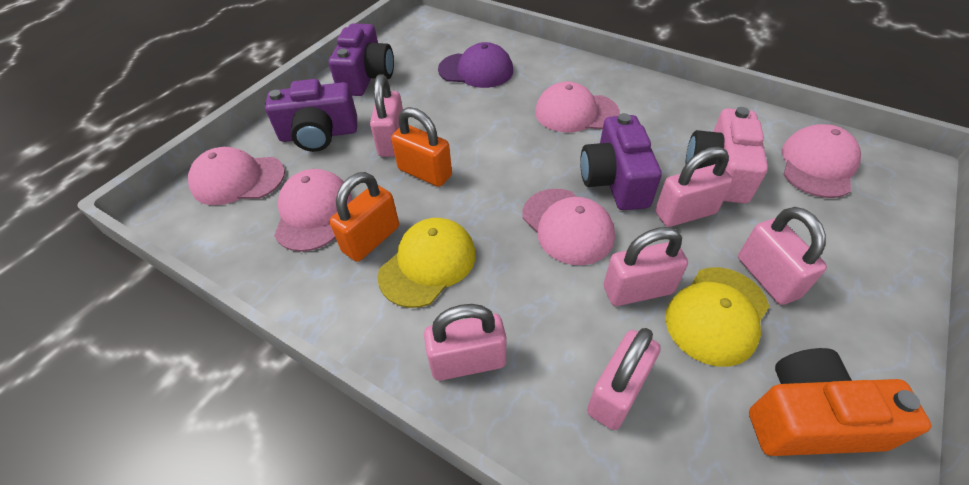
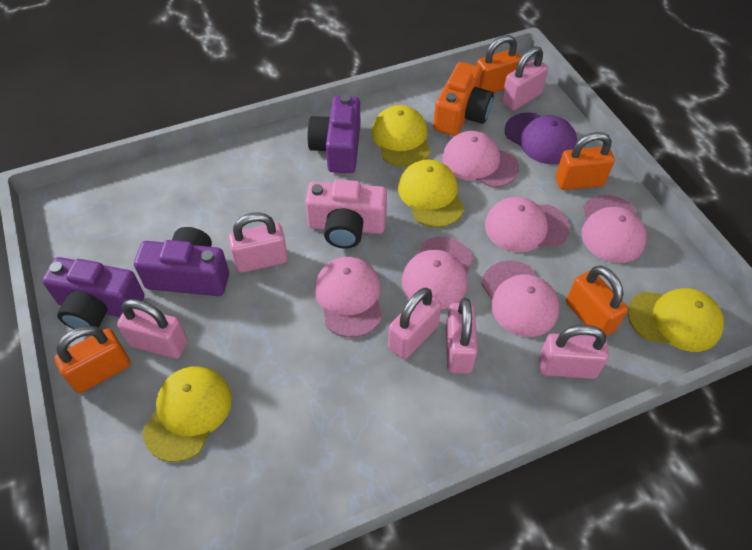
orange padlock: [329,172,399,262] [391,107,452,187] = 2 -> [54,325,131,393] [476,35,521,93] [556,132,615,190] [566,266,628,337] = 4
pink cap: [188,147,285,205] [274,169,352,252] [522,189,615,265] [535,81,620,133] [782,124,861,198] = 5 -> [315,257,383,338] [402,237,473,309] [442,131,519,188] [482,261,560,337] [485,197,570,252] [582,195,647,263] = 6
yellow cap: [378,218,476,308] [665,267,770,367] = 2 -> [143,366,232,462] [372,105,431,167] [398,159,464,228] [628,288,724,352] = 4

